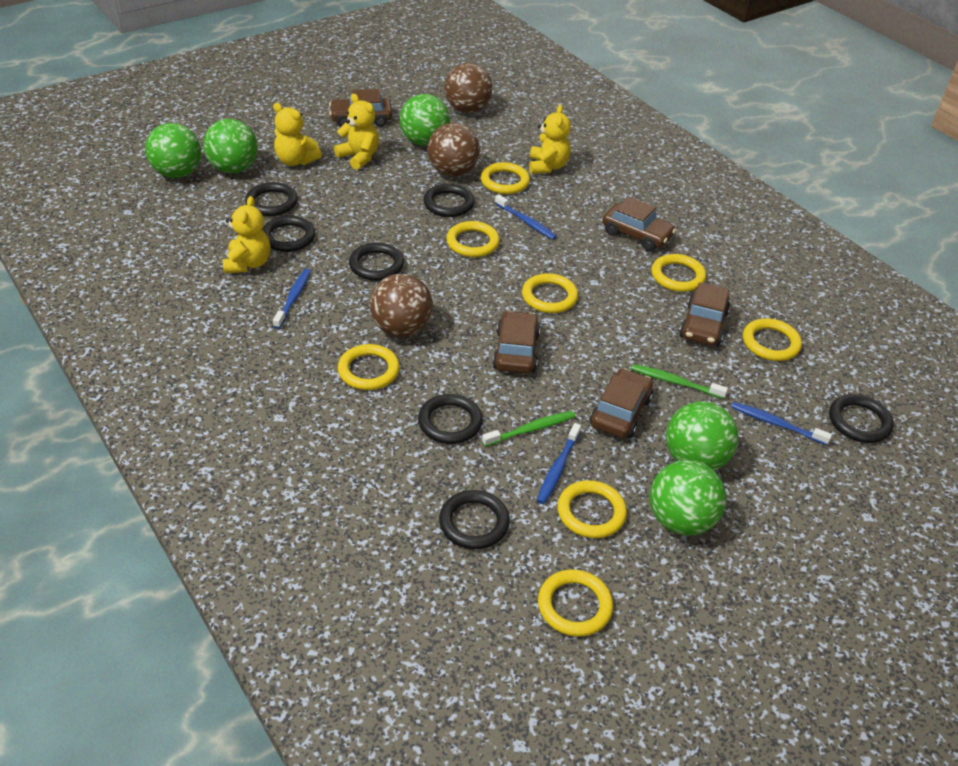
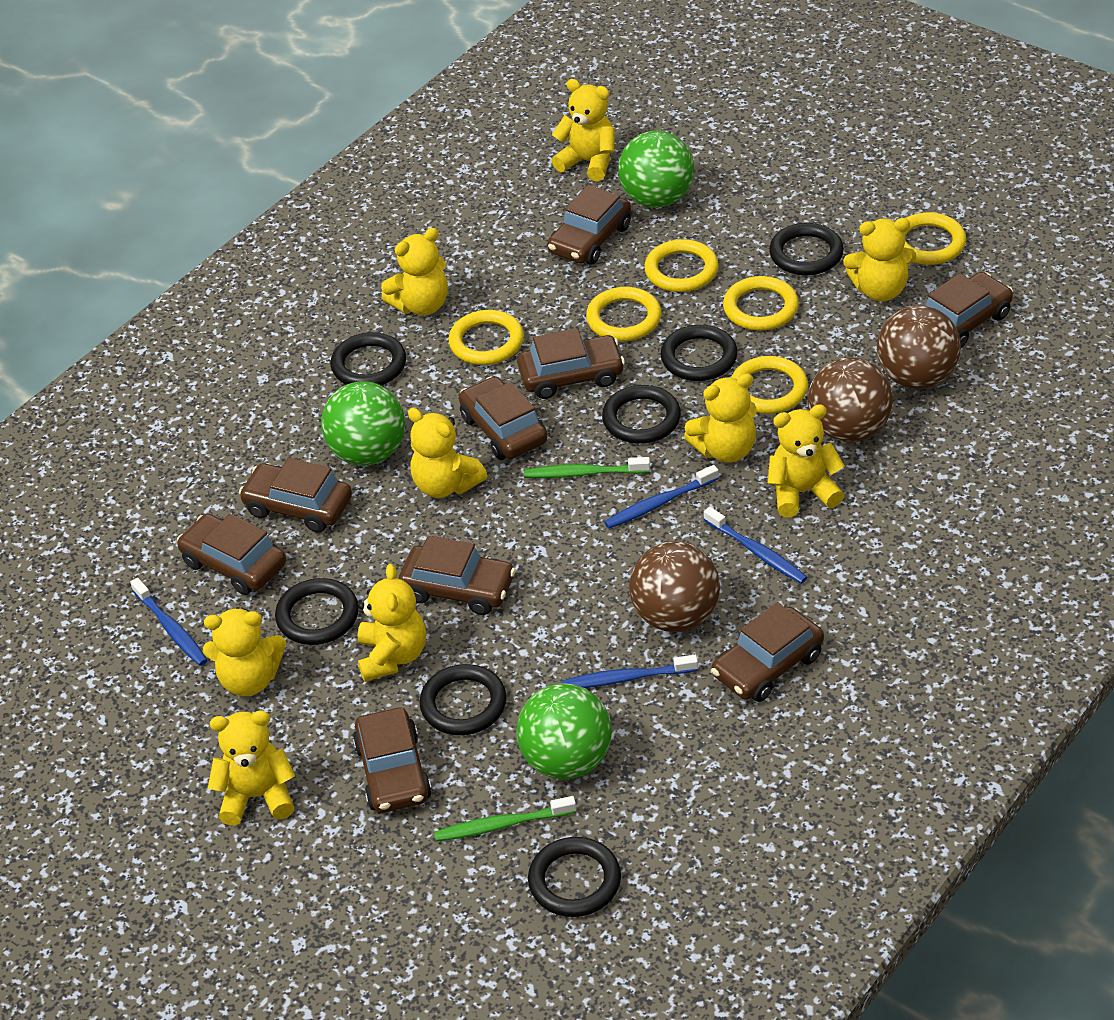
brown car: [329,89,392,127] [493,311,540,373] [590,368,653,438] [602,196,676,251] [679,283,730,346] = 5 -> [177,514,286,595] [239,458,352,533] [353,708,432,813] [399,535,516,615] [459,376,547,460] [517,328,625,399] [547,185,631,265] [711,602,824,702] [925,272,1013,348] = 9
green ball: [145,123,201,178] [203,119,258,173] [400,94,450,146] [650,460,726,536] [666,401,739,470] = 5 -> [321,381,405,465] [516,683,612,779] [618,131,694,208] = 3
yellow ring: [338,344,400,390] [446,221,500,257] [481,162,530,194] [522,273,578,313] [538,569,613,637] [557,480,627,538] [652,254,706,292] [743,318,802,361] = 8 -> [448,310,524,365] [586,287,661,341] [644,239,719,292] [723,276,799,331] [731,356,808,414] [904,212,966,265] = 6
yellow teddy bear: [223,196,270,273] [273,103,322,166] [334,94,379,170] [529,105,571,174] = 4 -> [203,608,286,696] [208,711,295,826] [358,564,426,682] [381,228,448,316] [408,408,488,498] [552,79,615,181] [684,373,757,463] [768,404,845,517] [843,218,916,301] = 9

